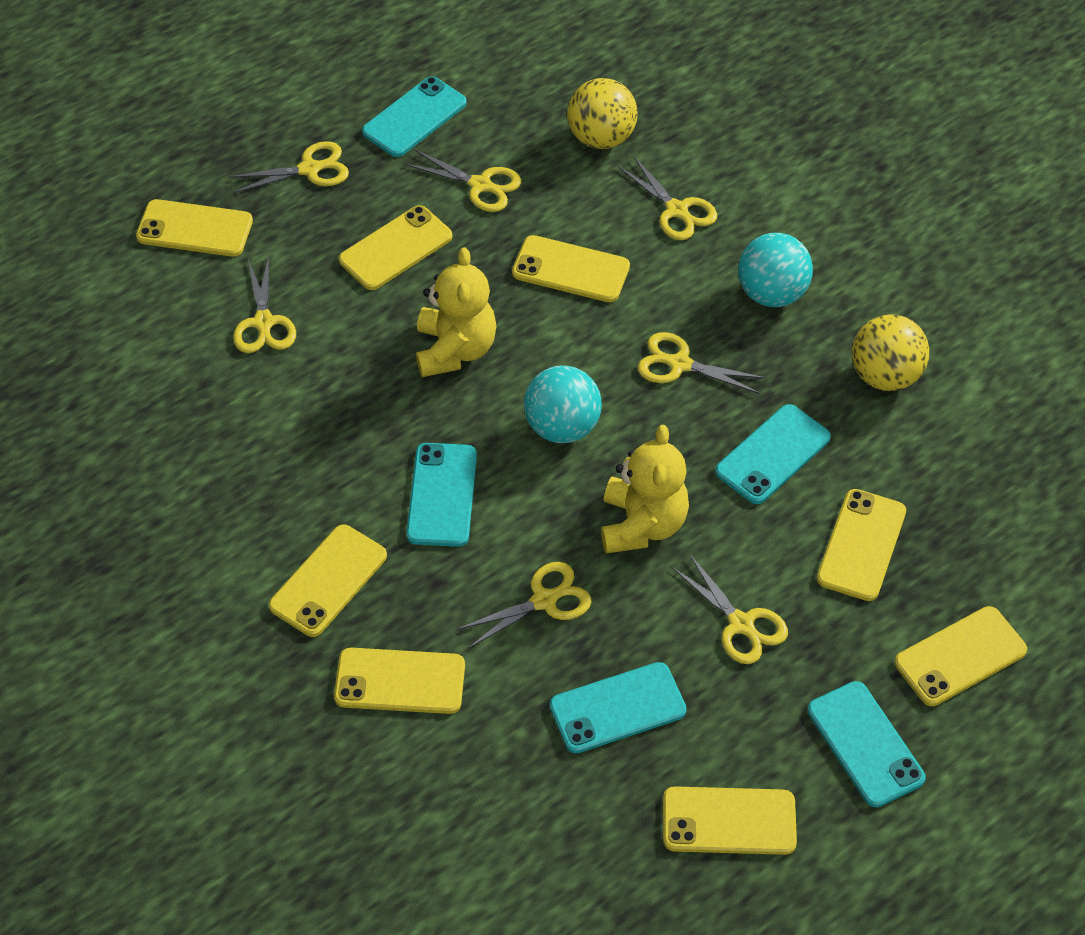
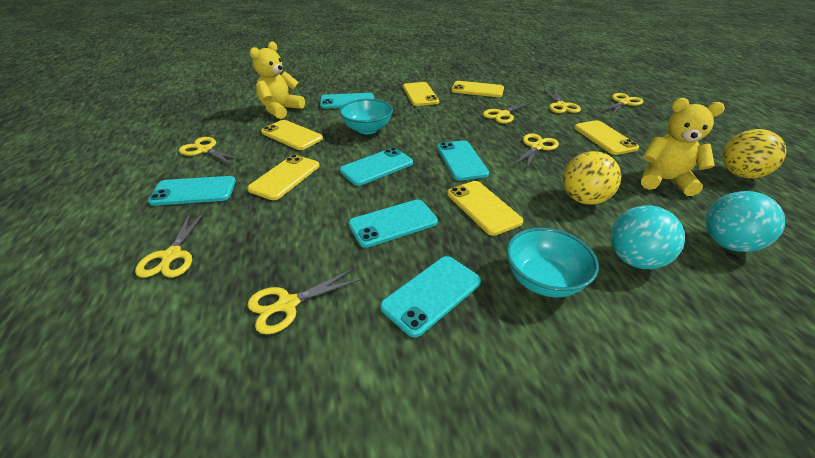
turquoise bowl: none = 0 -> [339,99,393,134] [506,227,599,297] = 2
turquoise phone: [362,77,467,157] [406,443,477,547] [550,662,687,753] [715,404,831,504] [808,681,925,807] = 5 -> [148,176,236,206] [320,93,374,109] [340,147,413,186] [348,200,438,248] [380,256,481,338] [437,140,489,181] = 6
yellow phone: [136,199,253,257] [269,524,387,637] [334,648,465,714] [339,205,452,290] [512,235,630,302] [663,786,797,855] [817,489,906,601] [895,606,1027,706] = 8 -> [247,155,320,200] [261,120,323,150] [403,82,439,106] [447,181,523,236] [451,81,504,97] [574,120,639,155] = 6

